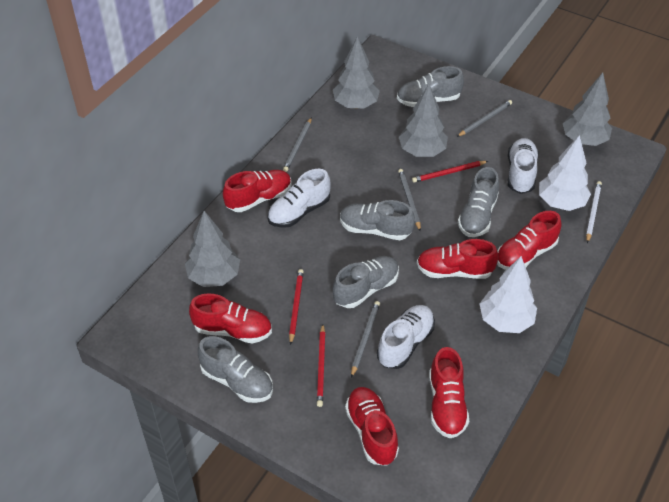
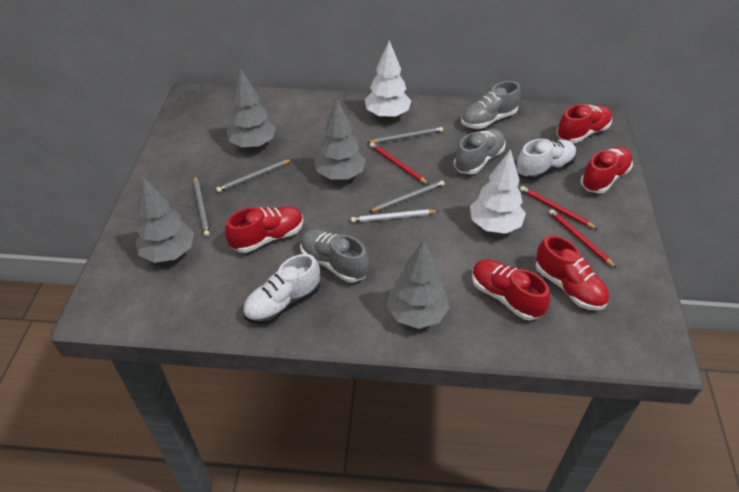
grey shoe: [198,336,273,403] [333,256,399,308] [340,200,415,240] [397,66,464,107] [458,167,499,237] = 5 -> [300,229,369,282] [454,129,506,174] [461,81,521,129] = 3
red shoe: [189,293,272,344] [223,170,292,212] [345,387,399,466] [417,239,498,279] [429,347,469,438] [497,211,561,270] = 6 -> [225,206,303,253] [472,259,550,320] [535,235,609,311] [556,104,612,143] [580,147,633,193] = 5
white shoe: [267,169,331,228] [377,305,435,369] [508,138,539,194] = 3 -> [243,254,320,324] [516,139,576,180] = 2

